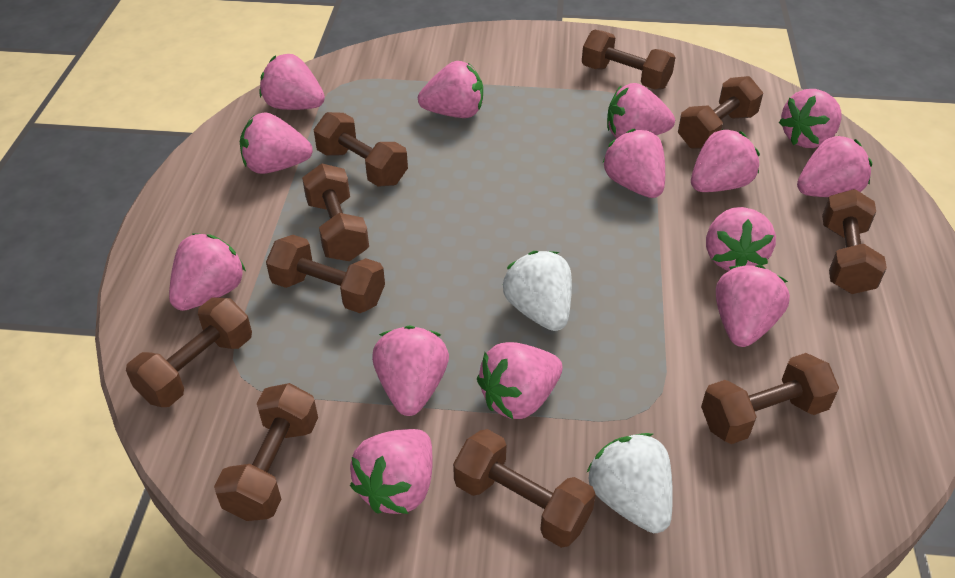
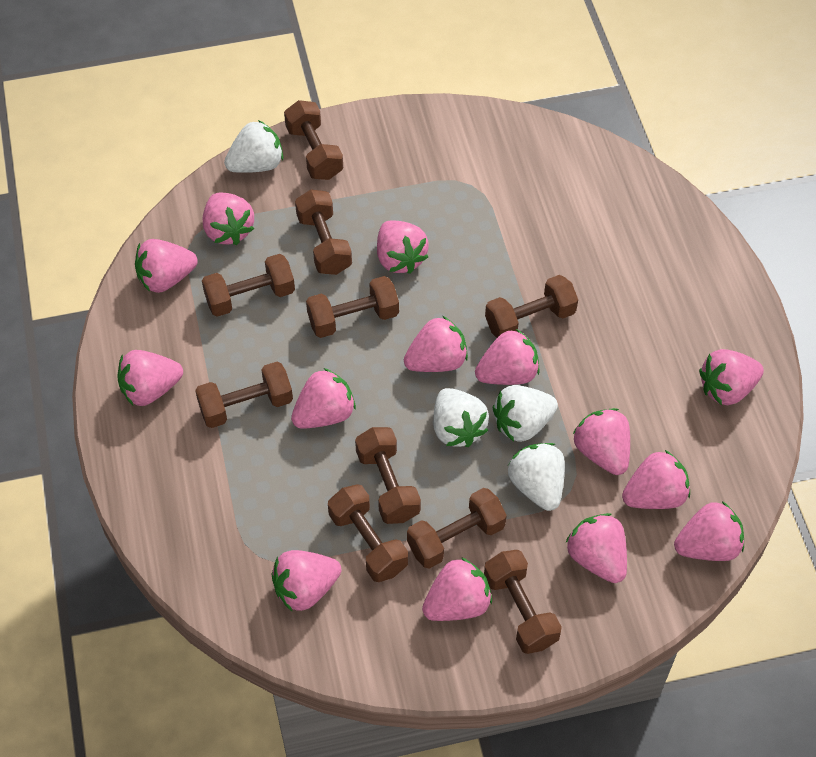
white strawberry: [503,251,572,331] [587,433,673,533] = 2 -> [224,120,283,173] [433,388,489,447] [493,385,558,442] [508,443,565,511] = 4

